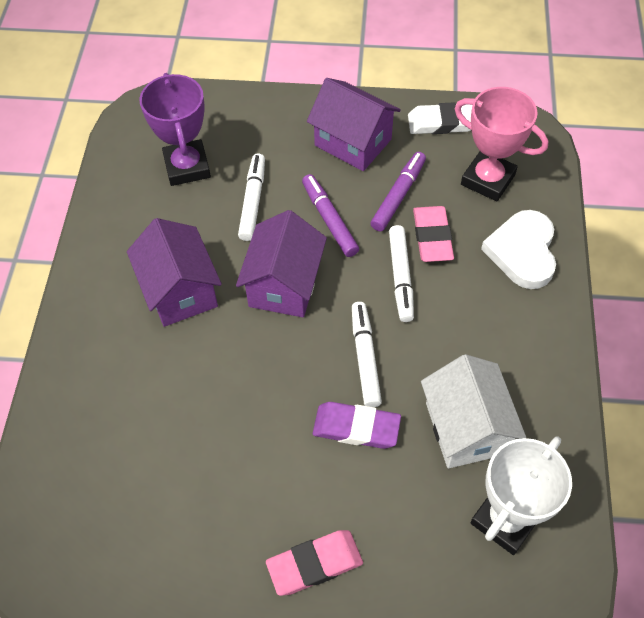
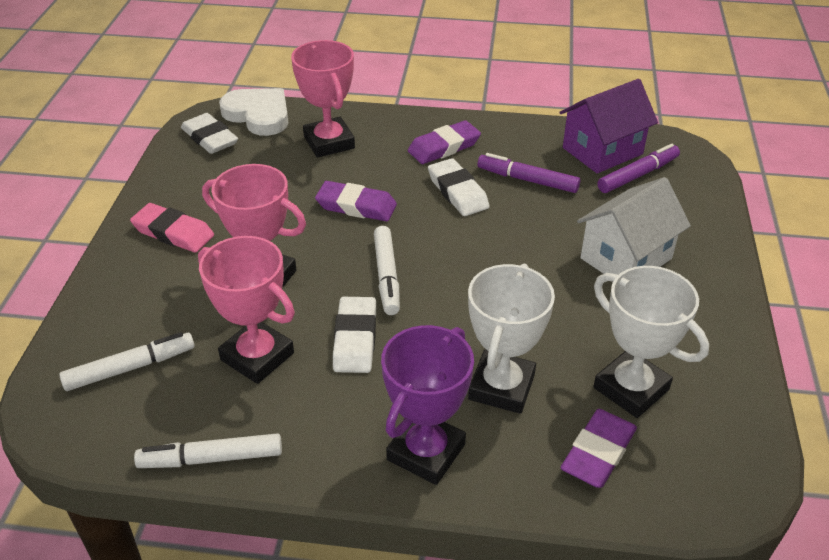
pink eraser: [266,530,363,596] [413,206,454,262] = 2 -> [130,203,214,253] = 1
pink trophy: [455,87,548,201] = 1 -> [198,236,295,384] [202,164,306,288] [291,40,355,157] = 3
purple eraser: [313,402,401,449] = 1 -> [315,181,397,221] [408,120,481,164] [560,409,637,488] = 3
purple house: [127,218,222,327] [236,210,327,317] [307,78,401,171] = 3 -> [559,79,658,173] = 1
white eraser: [408,102,472,134] = 1 -> [181,113,238,154] [333,297,376,373] [428,158,490,216] = 3
white trophy: [470,437,572,555] = 1 -> [468,264,555,414] [593,266,709,418] = 2

